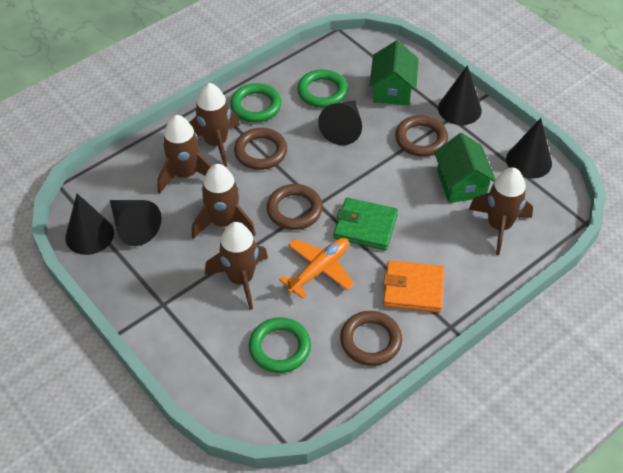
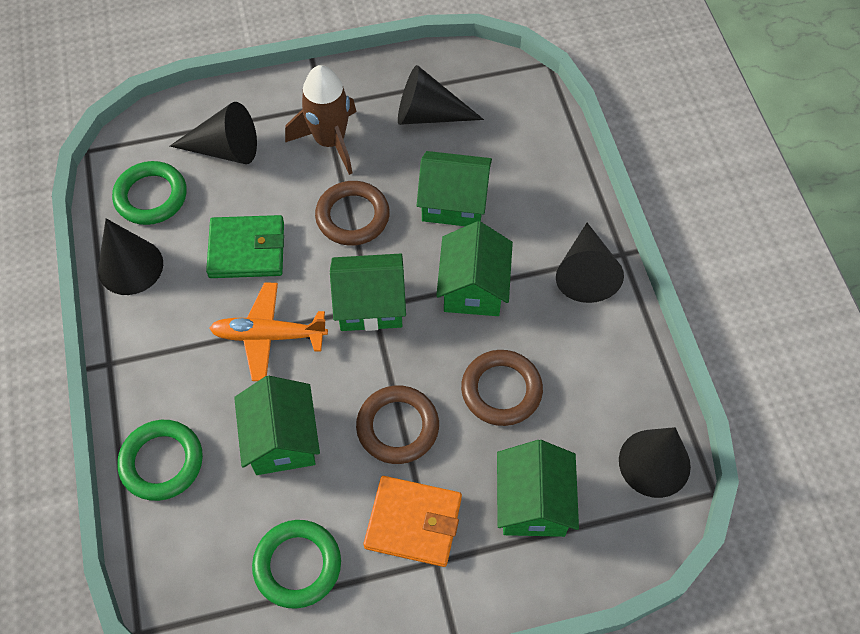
brown ring: [234,128,287,170] [267,184,323,230] [340,311,402,366] [395,115,448,157] = 4 -> [315,181,390,246] [356,385,439,464] [461,350,543,426] = 3
brown rocket: [157,115,212,194] [189,83,240,167] [192,164,256,239] [205,222,268,310] [469,168,533,255] = 5 -> [285,65,356,175] = 1
green house: [370,40,419,105] [434,133,495,203] = 2 -> [234,376,320,475] [330,253,406,331] [417,151,492,226] [436,221,513,316] [497,440,579,537] = 5

